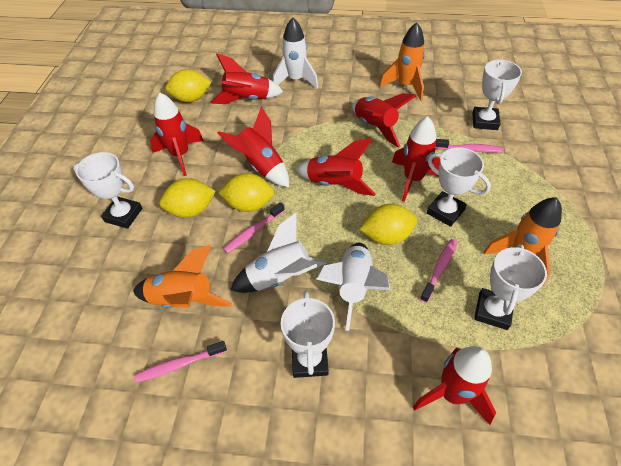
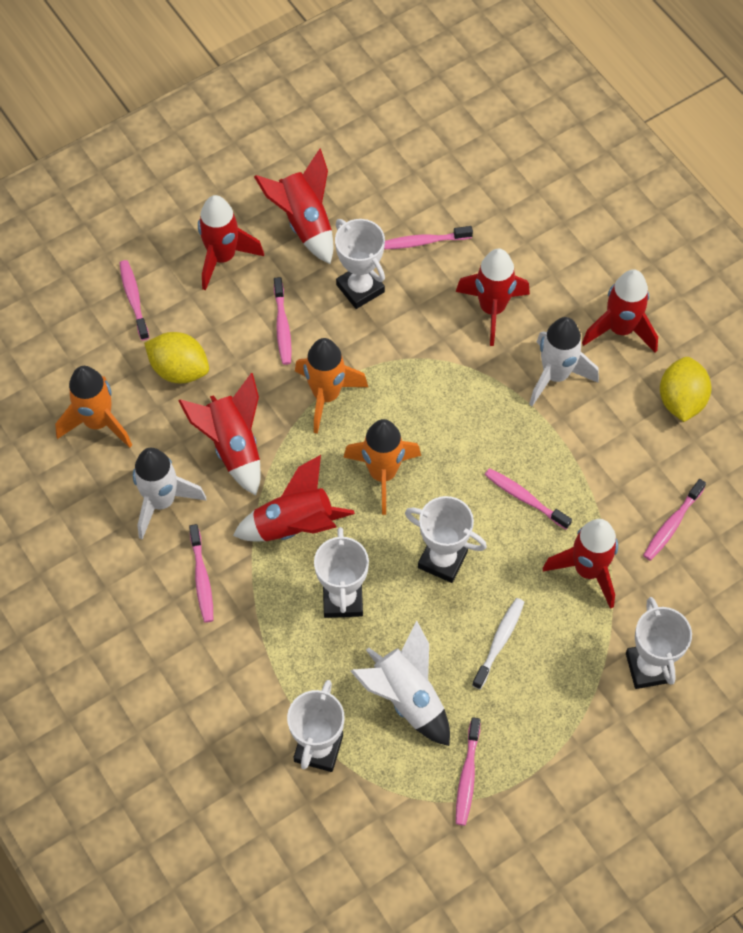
pink toothbrush: [134,341,227,383] [223,202,285,254] [420,239,457,303] [435,139,503,153] = 4 -> [119,260,149,340] [189,524,214,623] [274,277,292,365] [384,226,473,249] [456,717,481,826] [485,468,572,529] [643,479,706,561] = 7
white toothbrush: none = 0 -> [472,598,524,689] = 1
yellow lemon: [159,178,216,218] [165,69,211,102] [218,173,274,212] [359,204,417,245] = 4 -> [144,332,209,383] [660,357,712,422] = 2

